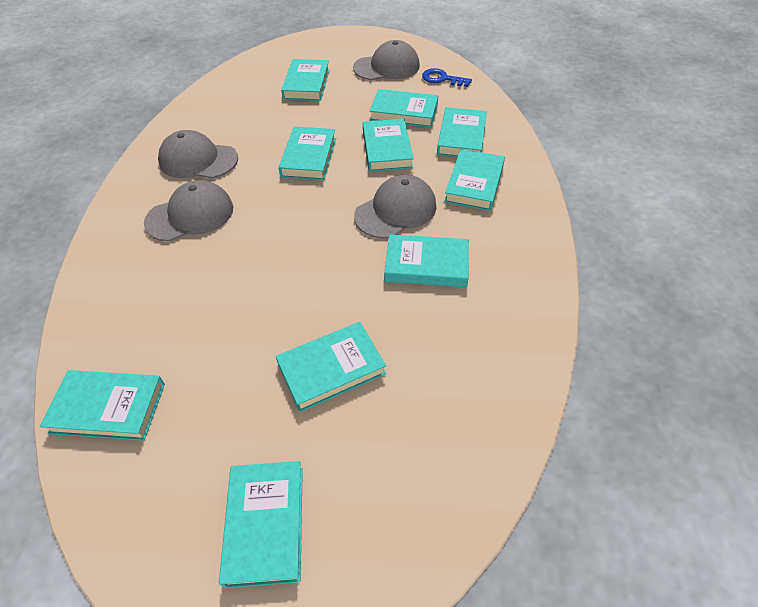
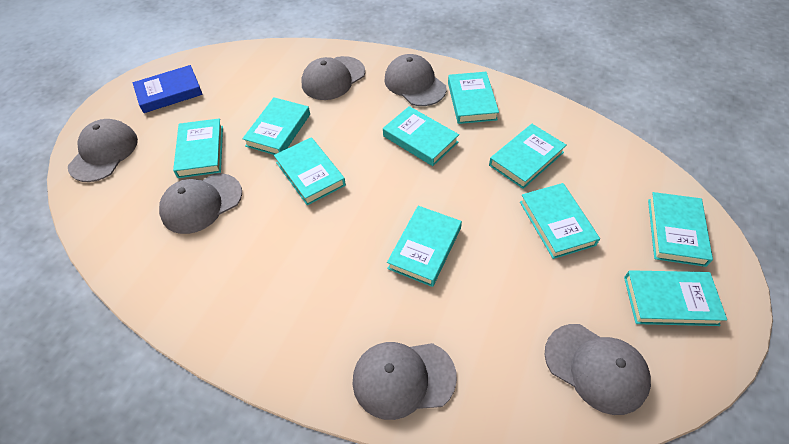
blue book: none = 0 -> [133,65,203,113] = 1
blue key: [422,68,472,87] = 1 -> none = 0
grey cap: [144,180,233,242] [158,130,238,179] [353,40,420,80] [354,175,436,239] = 4 -> [68,119,138,182] [159,173,242,234] [301,56,365,100] [353,342,457,420] [384,54,447,106] [545,324,651,415] = 6

